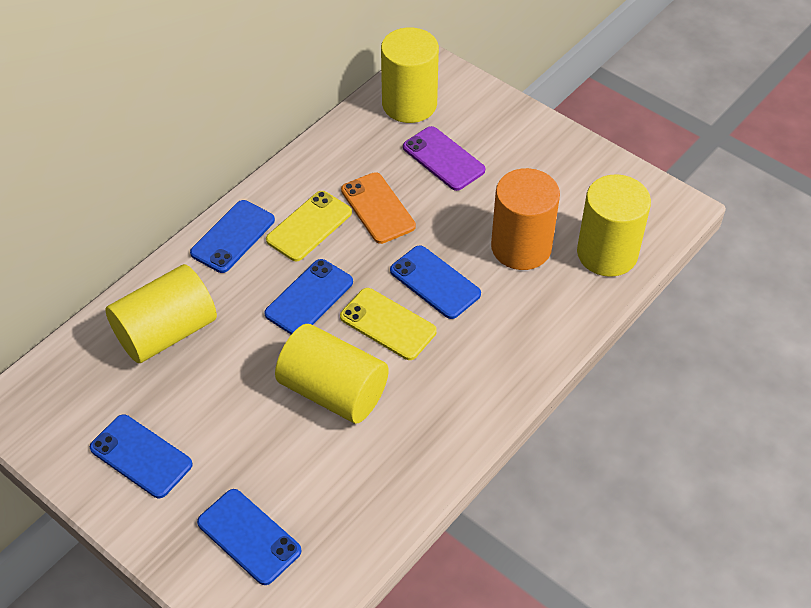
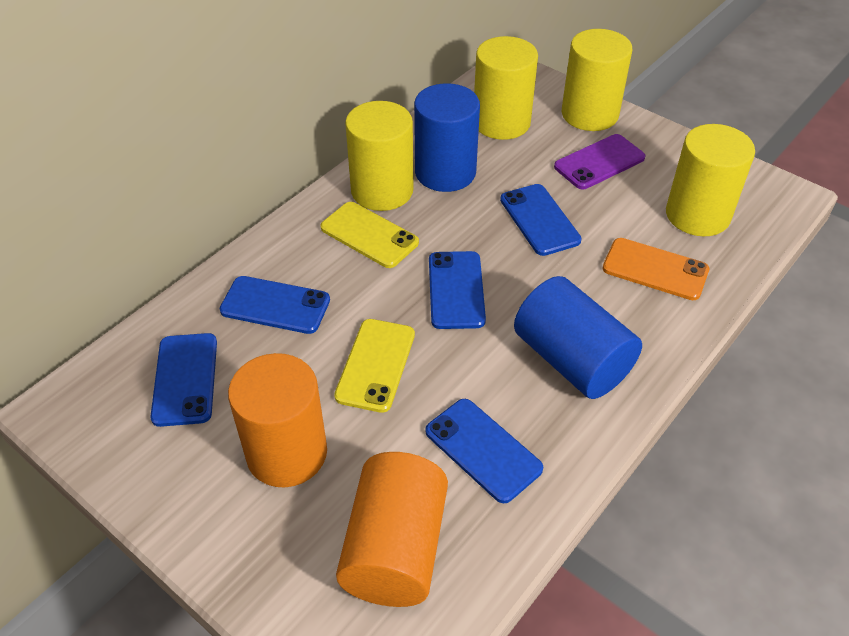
blue cylinder: none = 0 -> [414,84,480,192] [514,276,642,399] = 2
orange cylinder: [491,168,560,270] = 1 -> [228,353,327,487] [336,452,448,607] = 2

